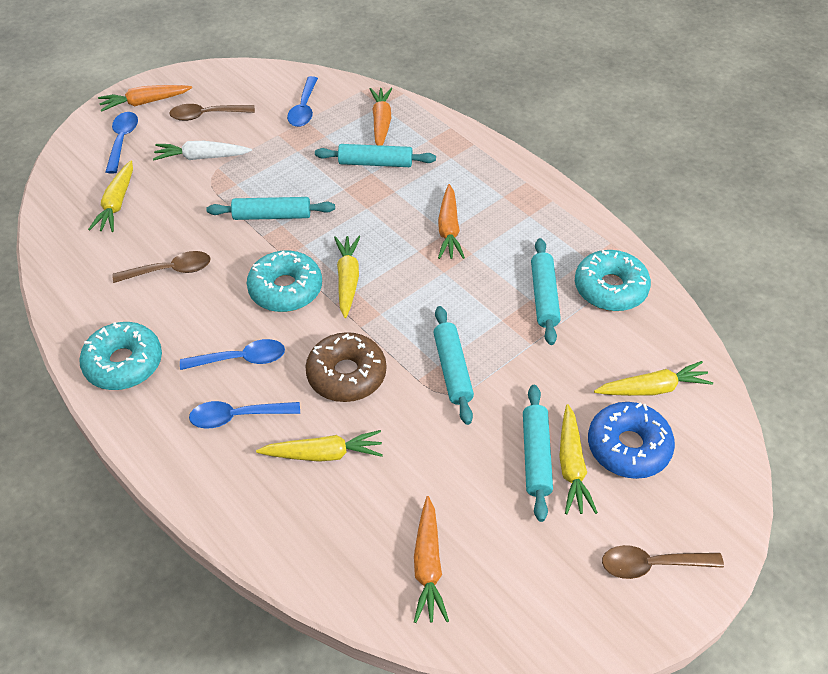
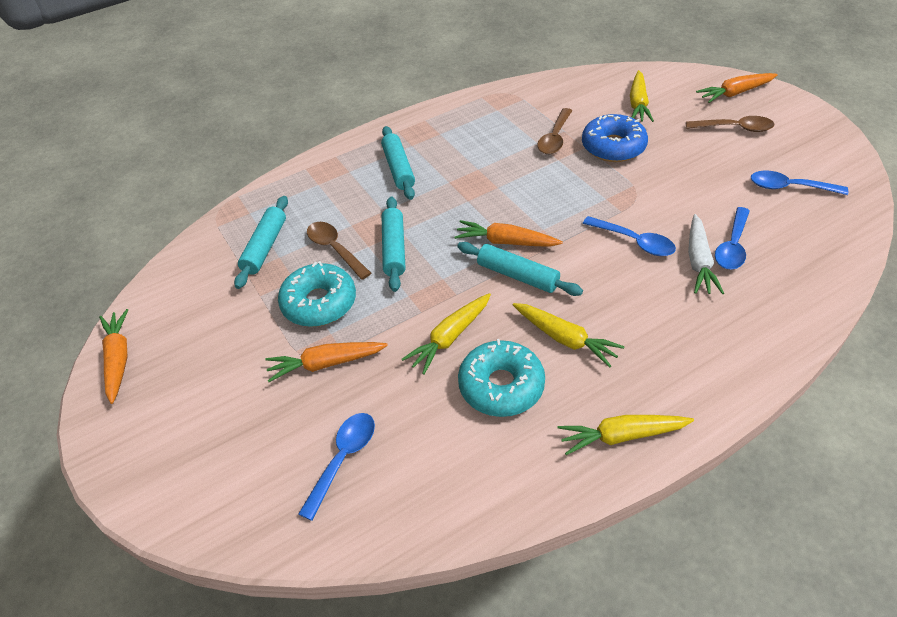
brown donut: [306,332,386,402] = 1 -> none = 0
turquoise donut: [79,322,162,390] [247,250,322,312] [575,250,651,311] = 3 -> [278,261,356,327] [458,339,545,417] = 2
turquoise rolling pin: [206,197,335,220] [315,144,436,167] [433,306,474,425] [523,385,553,522] [531,238,561,345] = 5 -> [234,196,288,289] [381,126,415,200] [382,197,406,292] [457,242,583,296] = 4
yellow carrot: [88,161,133,232] [256,430,383,462] [334,236,360,318] [559,404,598,514] [594,361,713,396] = 5 -> [402,293,491,375] [513,303,625,367] [557,415,694,455] [630,70,654,122] = 4

